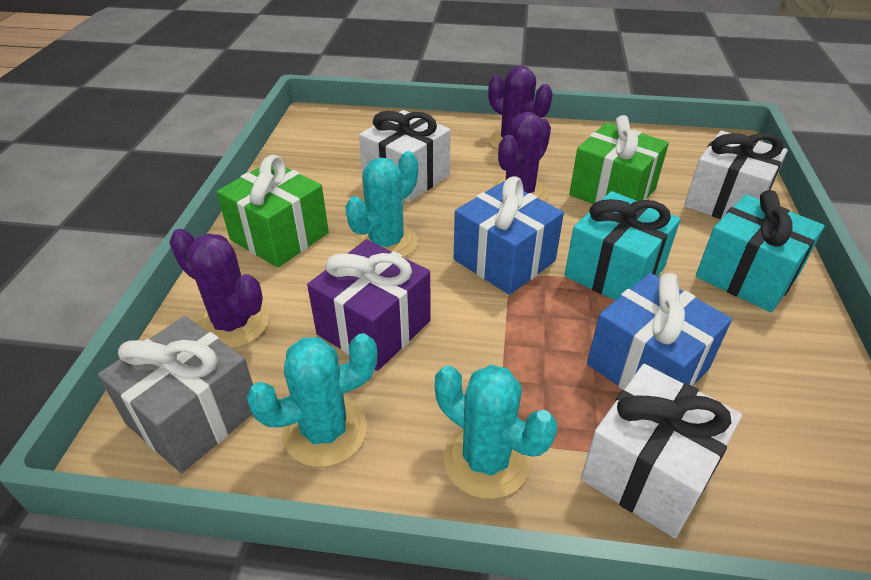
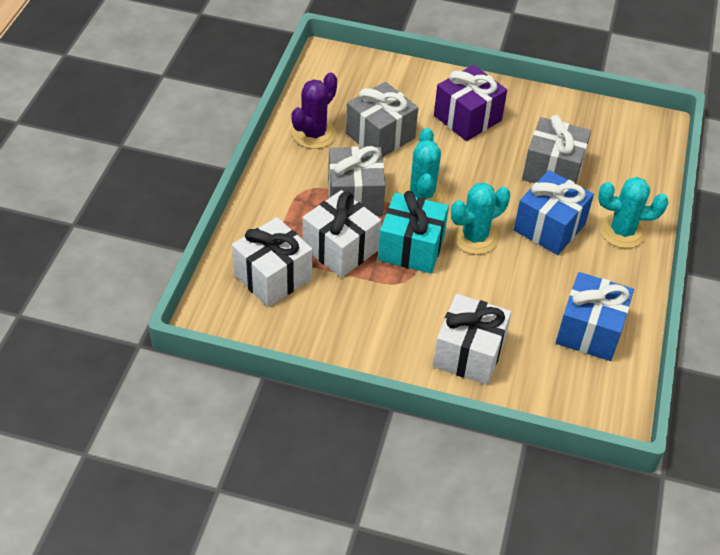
green gift: [216,155,329,268] [569,115,669,204] = 2 -> none = 0
grey gift: [98,316,253,473] = 1 -> [328,146,385,216] [346,82,418,157] [522,115,591,184] = 3
purple cactus: [169,229,269,349] [488,66,553,150] [492,112,551,201] = 3 -> [291,73,337,149] = 1
turquoise gift: [564,191,681,301] [696,190,825,312] = 2 -> [378,191,449,273] = 1

